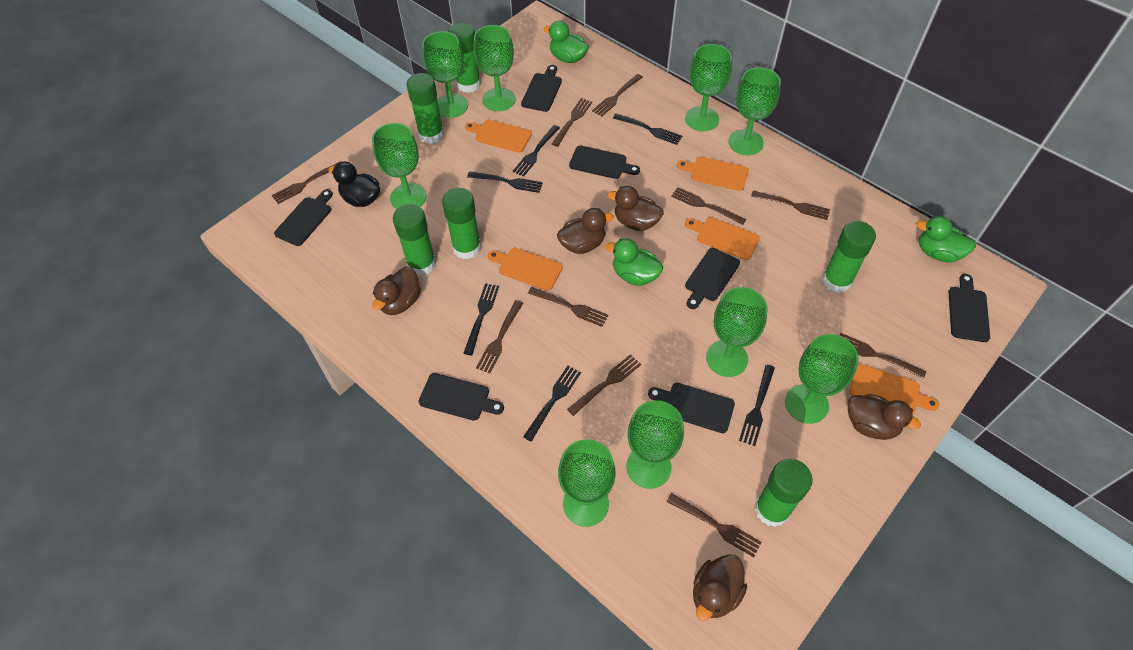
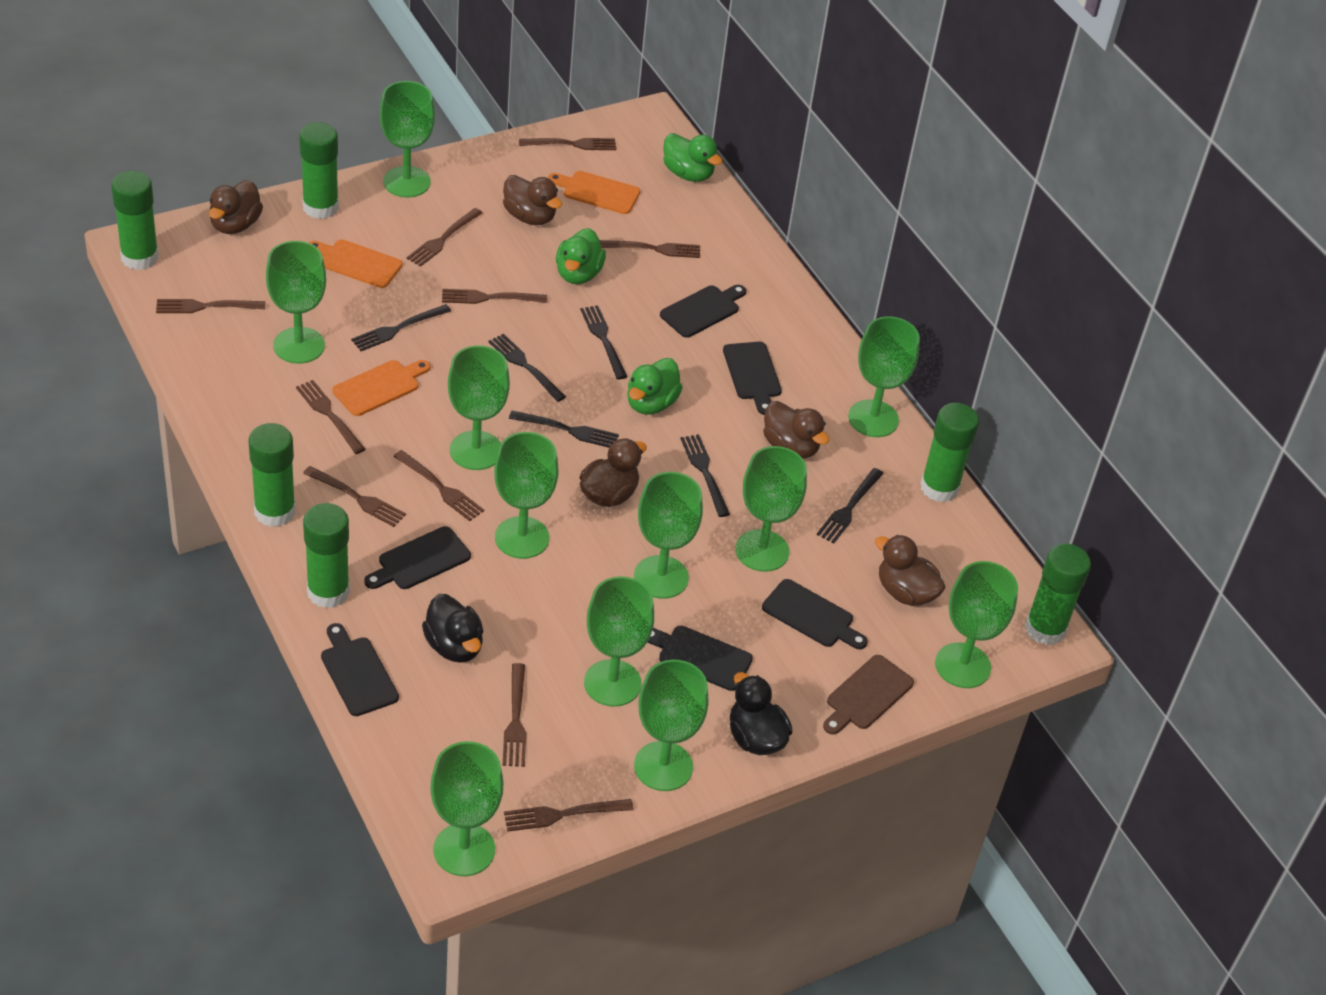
black cutting board: [274,189,333,246] [419,373,504,421] [521,65,562,112] [569,146,640,179] [648,383,735,433] [685,248,740,309] [948,274,990,342] = 7 -> [321,623,399,716] [364,526,471,589] [647,626,753,691] [660,285,746,338] [723,342,782,415] [762,579,868,649] = 6
black duck: [328,162,380,207] = 1 -> [422,594,483,663] [730,672,793,755] = 2
brown cutting board: none = 0 -> [823,655,914,735] = 1
green goblet: [372,123,426,209] [422,31,468,118] [474,25,516,111] [558,439,616,527] [626,400,684,489] [685,44,732,131] [706,287,768,377] [729,67,781,155] [785,334,859,424] = 9 -> [266,241,326,364] [380,81,435,197] [430,741,503,876] [448,345,510,470] [494,432,559,559] [584,576,654,707] [634,472,703,599] [634,660,709,791] [736,446,807,572] [848,316,920,437] [935,561,1018,688] = 11
orange cutting board: [465,119,532,153] [488,248,563,291] [677,157,749,191] [685,217,760,260] [849,364,939,414] = 5 -> [309,240,402,288] [333,360,430,416] [548,171,640,214] = 3

